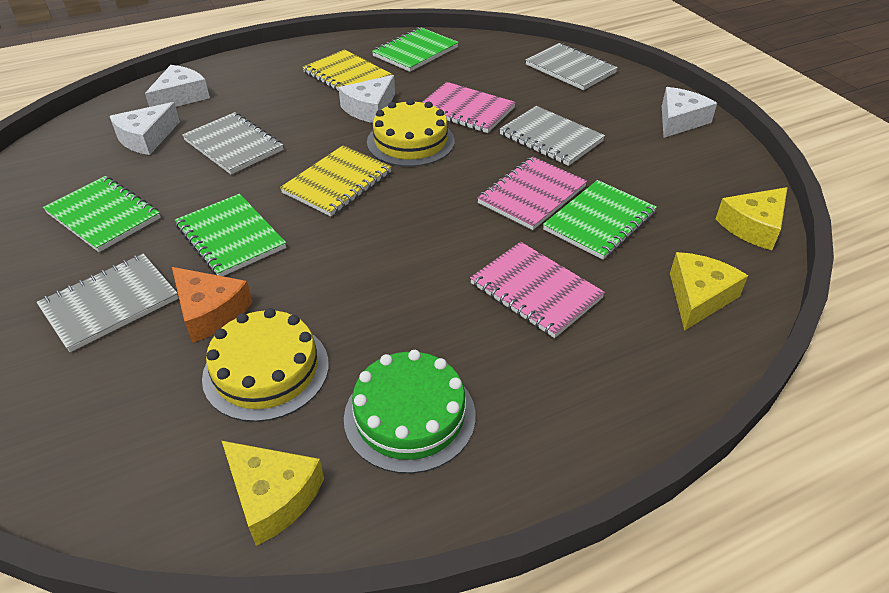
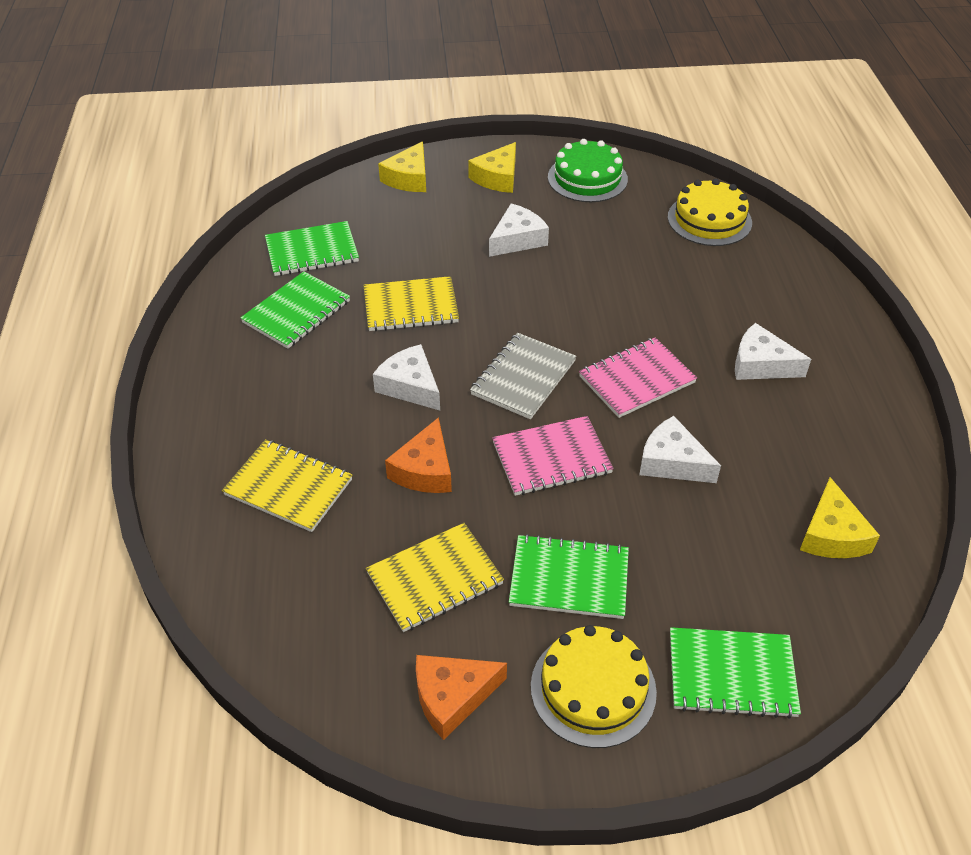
grey notebook: [37,254,178,352] [182,112,283,174] [499,106,605,166] [526,43,618,90] = 4 -> [470,333,576,419] = 1
orange cheese: [172,267,253,343] = 1 -> [385,417,452,493] [416,655,507,740] = 2
pink notebook: [422,82,516,133] [470,242,605,338] [477,157,587,230] = 3 -> [492,416,614,496] [579,337,697,418] = 2
yellow notebook: [280,145,392,216] [302,50,393,91] = 2 -> [222,439,352,532] [363,276,459,331] [366,523,504,632] = 3

